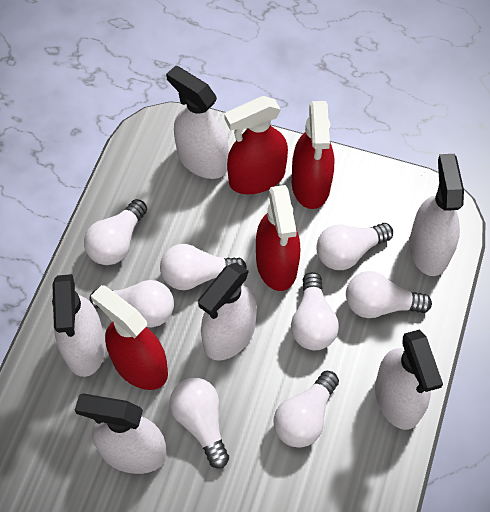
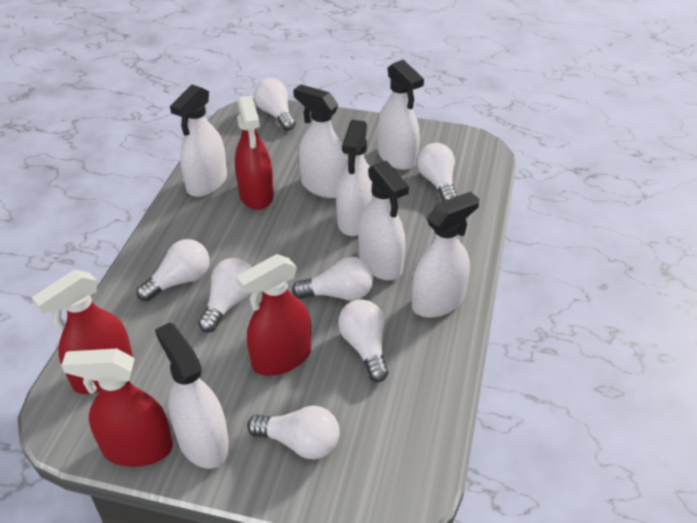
white light bulb: [84,199,147,265] [89,280,174,327] [160,244,247,290] [169,378,229,468] [274,371,339,448] [291,272,339,350] [316,223,393,270] [346,271,432,318] = 8 -> [136,239,209,301] [198,258,252,333] [247,405,340,459] [254,78,296,131] [292,257,374,301] [338,300,388,382] [417,143,458,202] = 7
white spray bottle: [52,274,106,377] [75,393,167,474] [166,66,229,179] [198,262,257,361] [375,330,443,430] [409,154,464,276] = 6 -> [155,323,229,469] [170,85,227,197] [293,85,347,198] [336,120,373,236] [358,160,409,280] [378,60,424,170] [412,192,480,318] = 7

